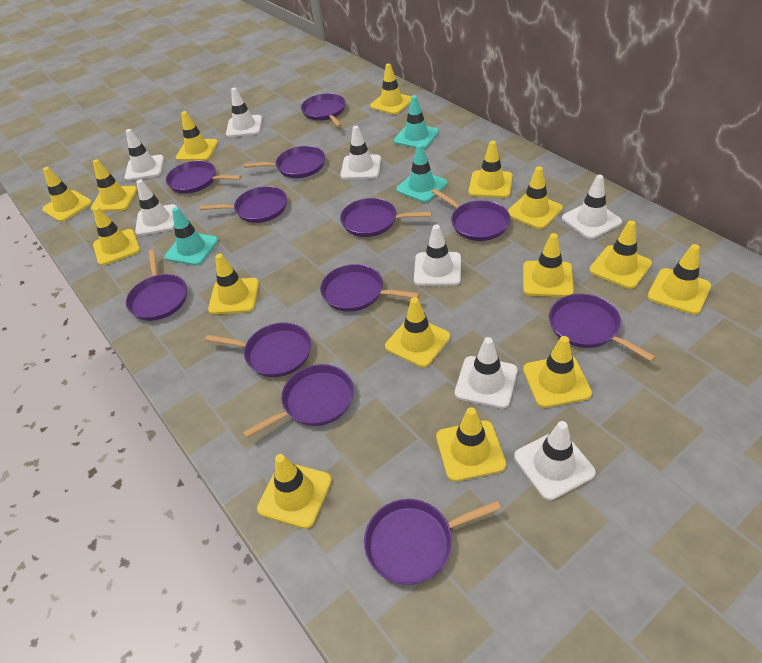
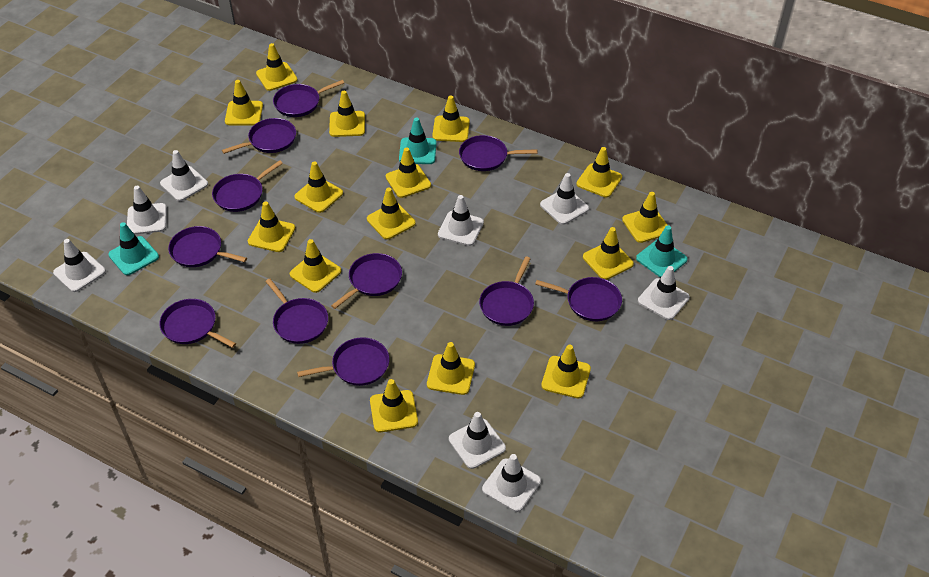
purple pan: [126,249,187,321] [166,160,242,194] [200,186,287,223] [205,322,311,377] [243,364,354,438] [244,146,325,178] [301,93,346,127] [320,264,420,312] [340,198,432,237] [364,499,501,585] [432,189,510,241] [549,294,656,362] = 12 -> [159,299,236,348] [168,226,247,267] [212,160,283,212] [222,118,296,154] [265,279,328,344] [273,80,344,117] [297,337,389,386] [331,253,402,309] [459,135,538,171] [479,257,534,326] [535,277,622,321] = 11

